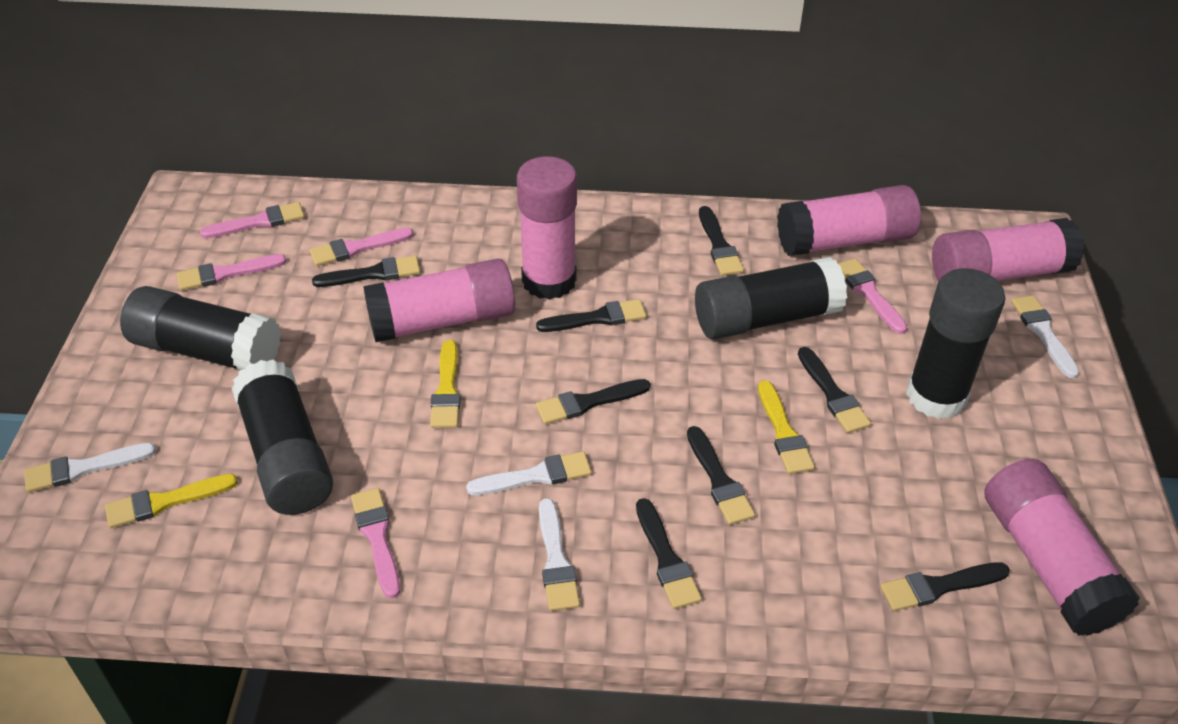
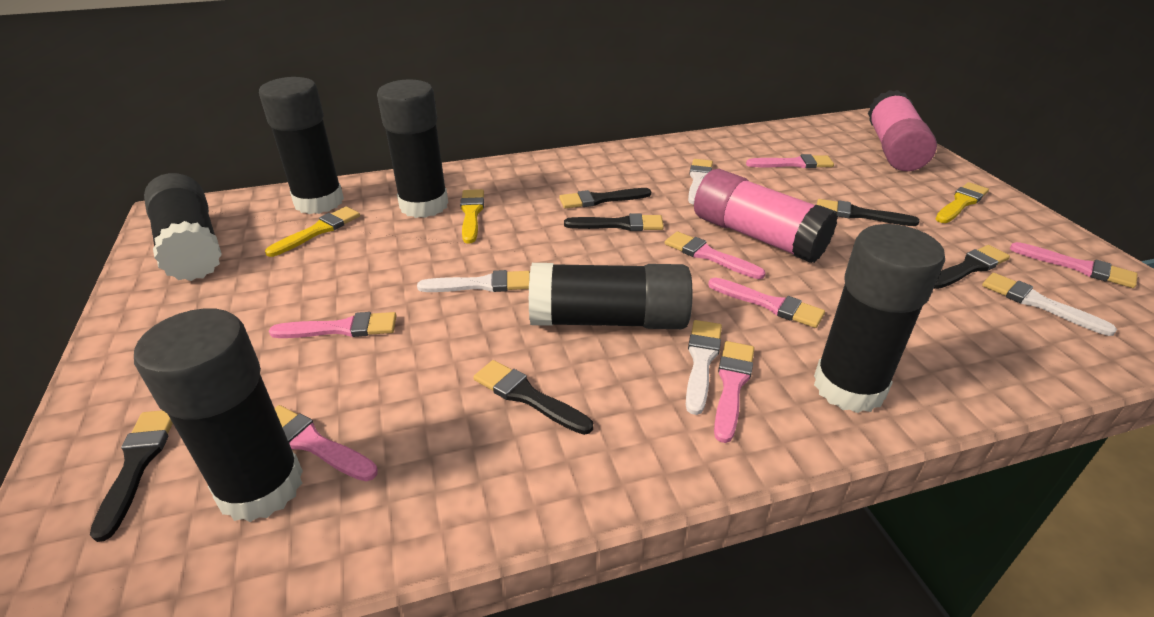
black brush: [312,256,420,287] [536,299,647,332] [536,379,650,424] [636,498,702,609] [687,426,755,525] [699,206,744,276] [798,347,871,433] [880,562,1010,611] = 8 -> [90,410,173,542] [473,360,593,435] [559,188,651,208] [564,213,664,231] [817,199,920,226] [934,245,1010,289] = 6
black glue stick: [120,286,281,371] [232,360,333,515] [695,257,847,339] [906,268,1006,419] = 4 -> [134,308,303,522] [144,173,222,281] [259,77,344,214] [377,79,448,218] [529,263,692,329] [814,224,945,413] = 6
pink brush: [177,254,287,291] [200,202,305,238] [309,228,414,266] [351,488,400,598] [837,258,907,334] = 5 -> [269,312,397,338] [275,405,378,481] [665,232,766,279] [708,277,825,328] [714,341,754,443] [746,154,834,168] [1010,242,1137,288] = 7
pink glue stick: [363,259,515,342] [517,156,577,300] [777,185,921,256] [932,218,1084,282] [984,459,1140,636] = 5 -> [694,169,838,263] [868,90,937,171] = 2

